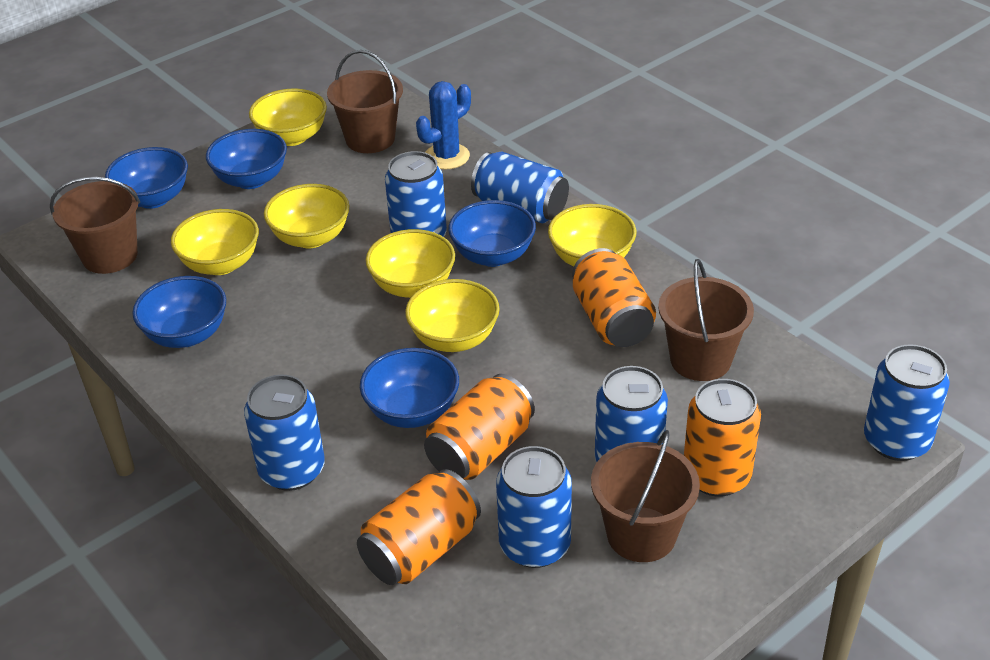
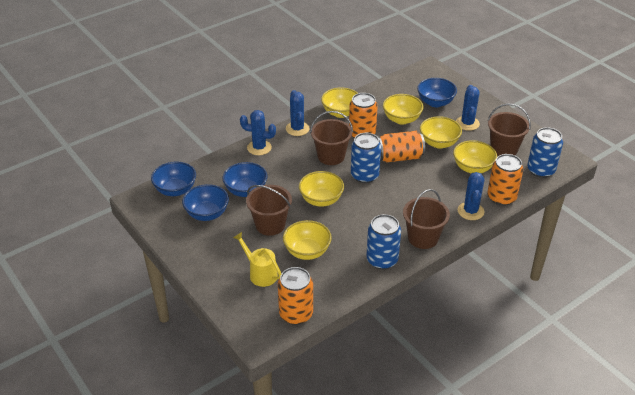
blue bowl: [105,147,188,209] [132,276,226,348] [206,129,287,189] [360,348,459,428] [448,200,536,267] = 5 -> [151,162,196,196] [182,184,229,221] [222,162,268,197] [417,78,457,107] = 4
blue cactus: [416,81,471,170] = 1 -> [240,110,276,155] [286,90,310,136] [456,85,480,131] [458,172,485,220] = 4
blue can: [244,375,325,491] [385,151,447,237] [471,151,569,223] [496,446,572,568] [595,366,668,462] [864,344,950,461] = 6 -> [351,133,381,183] [366,214,401,269] [527,127,563,178] = 3
yellow watering can: none = 0 -> [233,232,281,287] = 1

